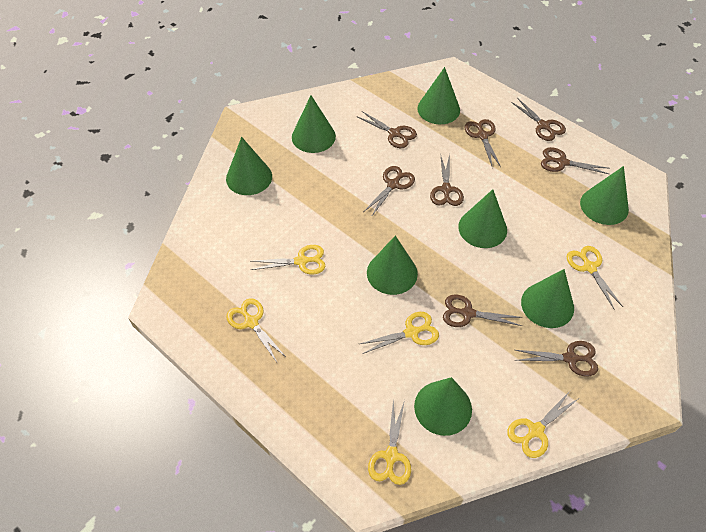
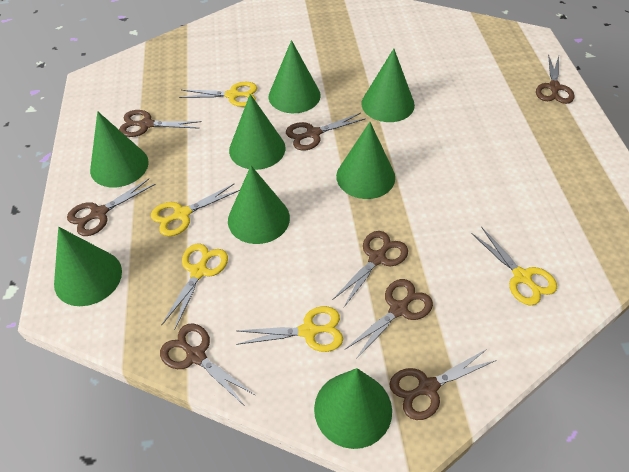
yellow scissors: [226,298,287,362] [251,245,325,275] [360,312,439,354] [368,400,411,485] [507,391,578,458] [567,246,623,309] = 6 -> [151,184,240,236] [162,243,228,330] [179,82,257,107] [236,306,343,352] [471,227,557,306] = 5

